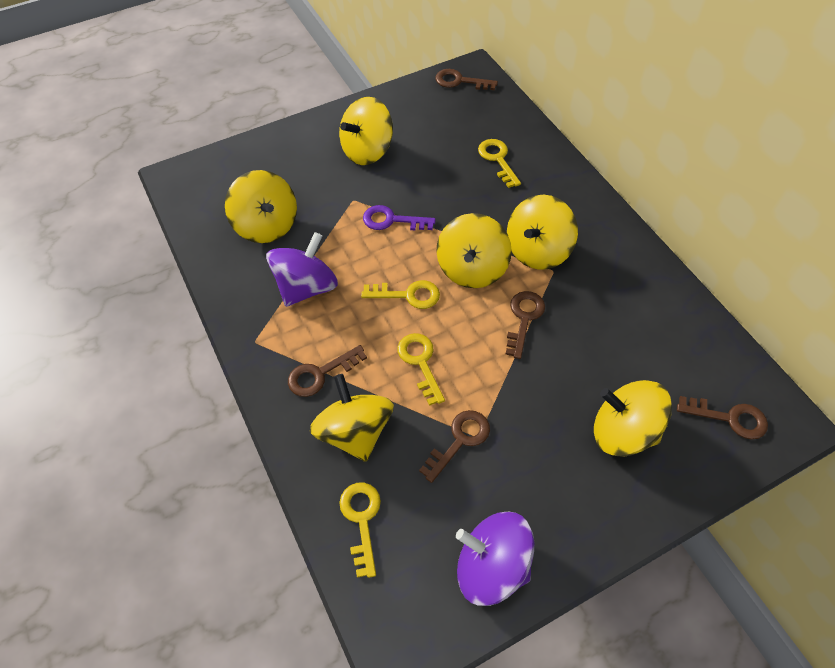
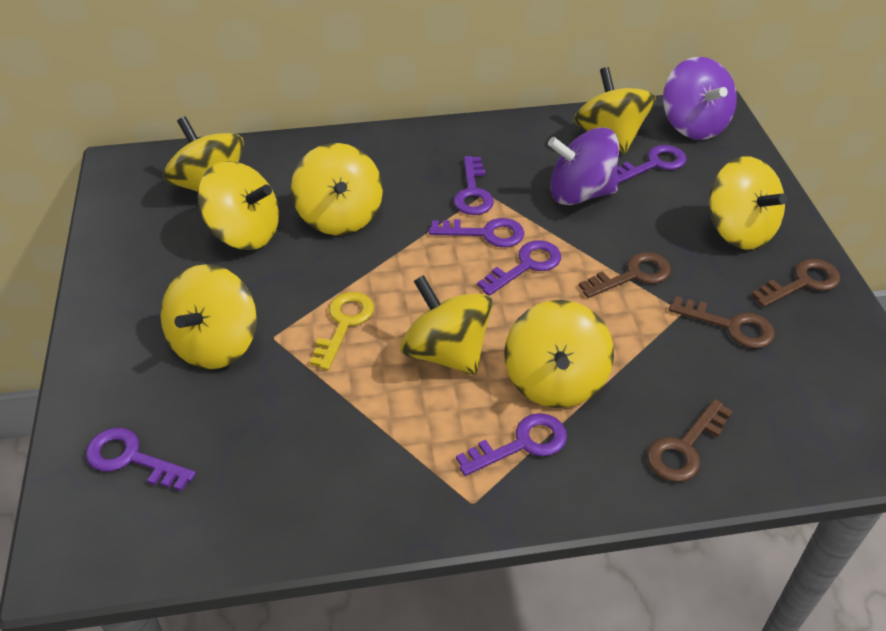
brown key: [288,345,367,397] [419,410,490,483] [435,69,498,90] [506,291,545,359] [677,396,768,439] = 5 -> [579,252,671,298] [647,399,733,482] [669,296,775,348] [751,259,840,307] = 4
purple key: [363,205,436,230] = 1 -> [86,428,196,491] [429,218,524,247] [454,156,494,215] [456,413,567,476] [477,240,561,296] [617,145,687,184] = 6
yellow key: [339,482,381,578] [361,280,440,309] [397,333,445,406] [478,139,521,188] = 4 -> [310,292,374,370] = 1
yellow spinning top: [225,170,297,243] [310,374,394,462] [339,97,393,165] [436,213,512,288] [507,195,578,270] [594,380,672,457] = 6 -> [160,264,257,369] [163,116,244,192] [198,161,279,250] [291,143,383,235] [400,275,493,375] [504,300,614,408] [574,67,656,154] [709,156,787,250] = 8

